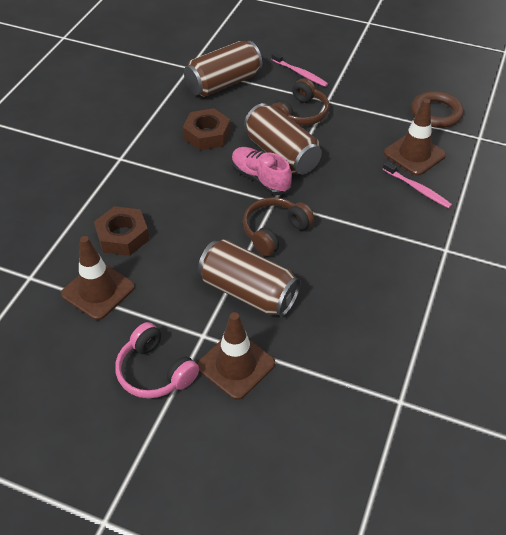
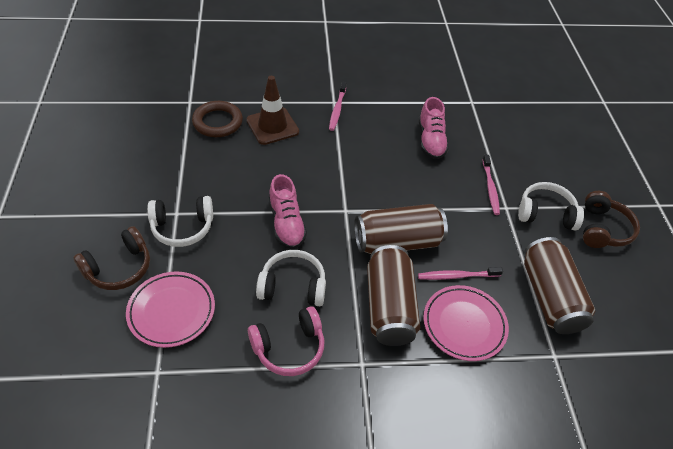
brown nut: [94,206,150,256] [183,108,231,150] = 2 -> none = 0
brown traffic cone: [61,236,135,320] [197,312,275,400] [384,99,446,176] = 3 -> [246,76,299,145] = 1
pink plate: none = 0 -> [126,271,215,348] [423,285,509,361] = 2
pink shoe: [231,147,292,195] = 1 -> [269,174,307,249] [419,97,449,160] = 2
pink toothbrush: [271,52,328,87] [383,161,452,208] = 2 -> [329,82,347,131] [418,267,503,280] [482,155,500,215] = 3
white headphones: none = 0 -> [147,196,213,247] [256,250,326,306] [518,182,584,230] = 3

